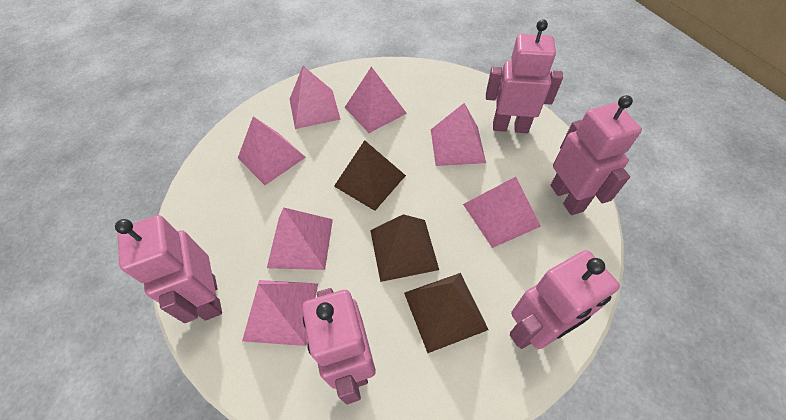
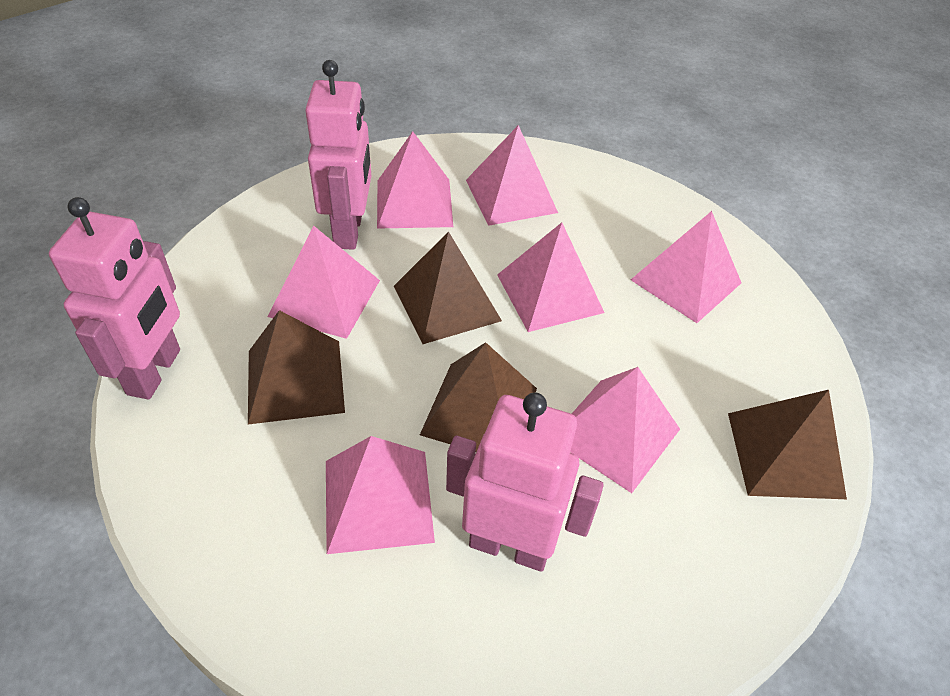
brown pyramid: [334,140,406,211] [370,214,439,282] [404,273,489,353] = 3 -> [248,310,345,424] [394,231,502,344] [420,342,537,452] [728,390,847,499] = 4
pink robot: [115,215,222,323] [302,288,376,404] [486,20,563,133] [510,250,620,349] [551,95,642,215] = 5 -> [49,197,180,399] [305,60,371,250] [446,393,604,572] = 3

